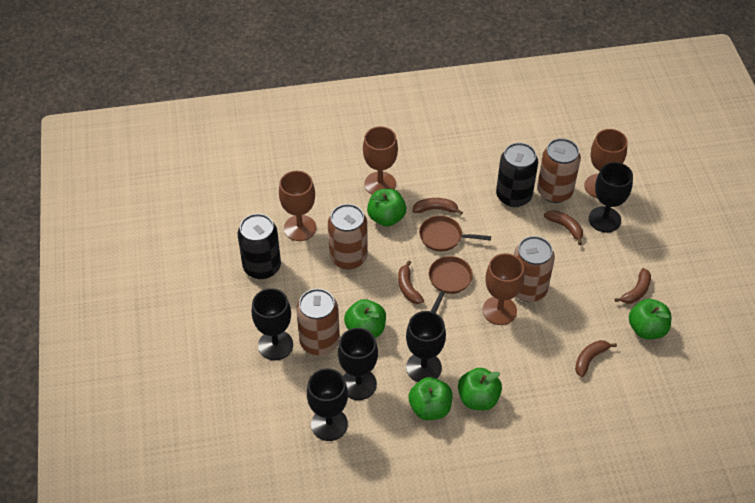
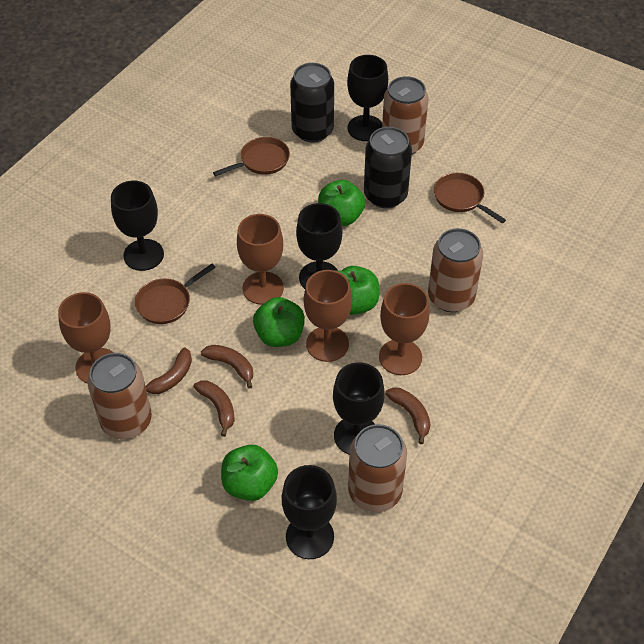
brown banana: [398,261,424,304] [413,198,463,215] [544,210,583,245] [575,340,617,377] [615,268,651,304] = 5 -> [145,348,192,394] [193,380,235,437] [201,345,253,389] [385,388,431,444] = 4
brown pan: [419,216,491,251] [429,256,473,313] = 2 -> [135,264,216,324] [213,137,290,176] [434,173,506,223] = 3
green apple: [344,299,386,338] [367,189,406,226] [408,377,452,420] [458,368,502,410] [629,299,671,339] = 5 -> [221,445,278,501] [253,297,305,347] [318,180,365,226] [336,266,380,315] = 4

